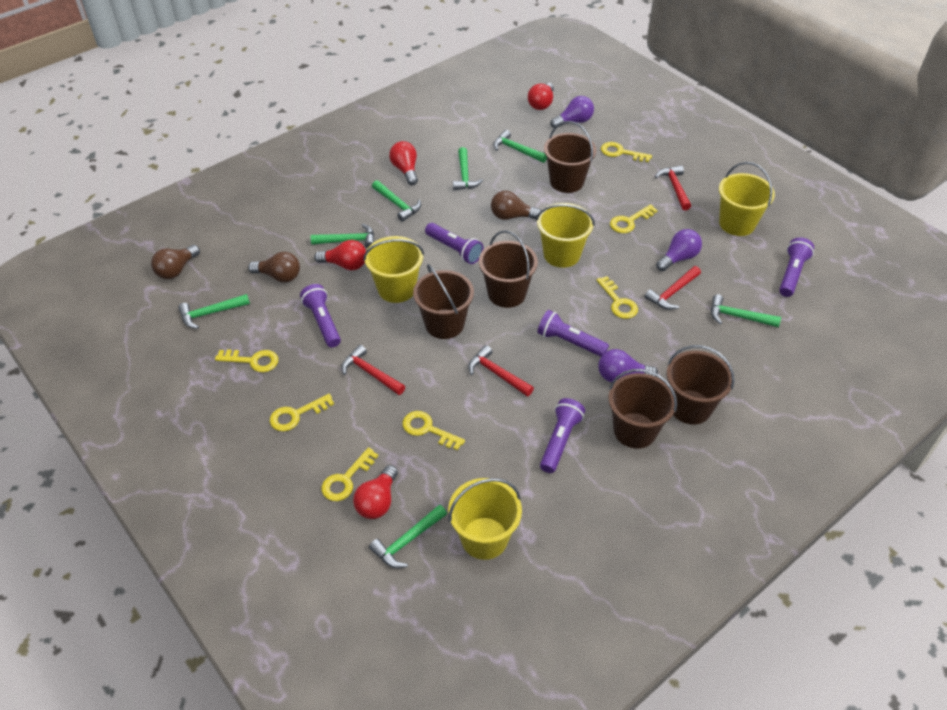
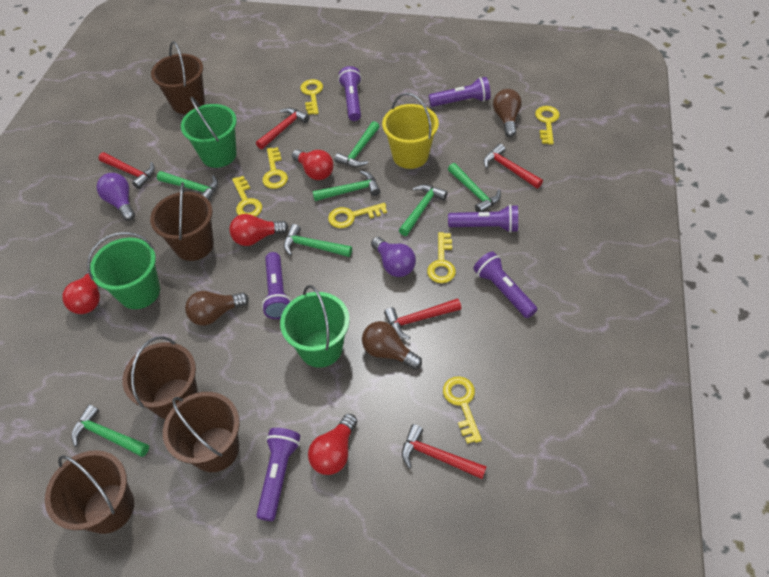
green bucket: none = 0 -> [87,232,160,309] [181,97,237,168] [280,285,350,368] = 3
purple flashlight: [300,284,341,347] [425,223,484,264] [537,310,609,357] [540,398,585,473] [779,237,814,297] = 5 -> [257,428,300,521] [262,252,291,319] [338,66,362,121] [429,77,491,107] [448,205,518,233] [473,251,537,318] = 6
purple light bulb: [550,96,594,128] [598,349,658,382] [656,229,702,271] = 3 -> [97,173,135,221] [371,237,416,277] = 2
red hammer: [341,345,405,395] [468,345,534,397] [645,266,701,310] [655,165,691,211] = 4 -> [99,152,155,189] [256,108,310,149] [384,298,461,340] [402,424,487,479] [484,144,543,188] = 5
yellow bucket: [363,236,424,303] [448,478,522,560] [536,203,595,268] [719,162,775,236] = 4 -> [382,93,439,169] = 1

